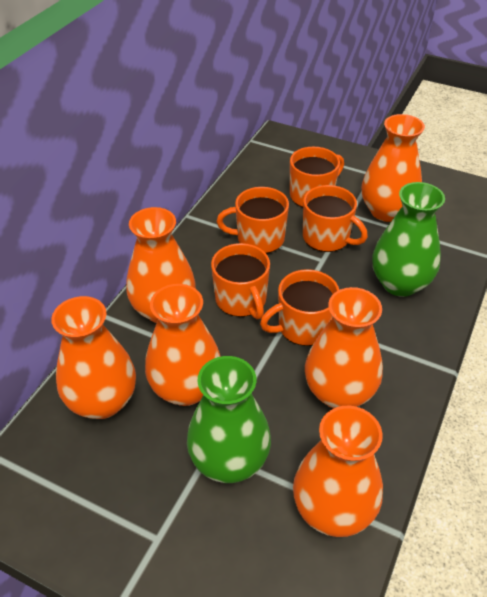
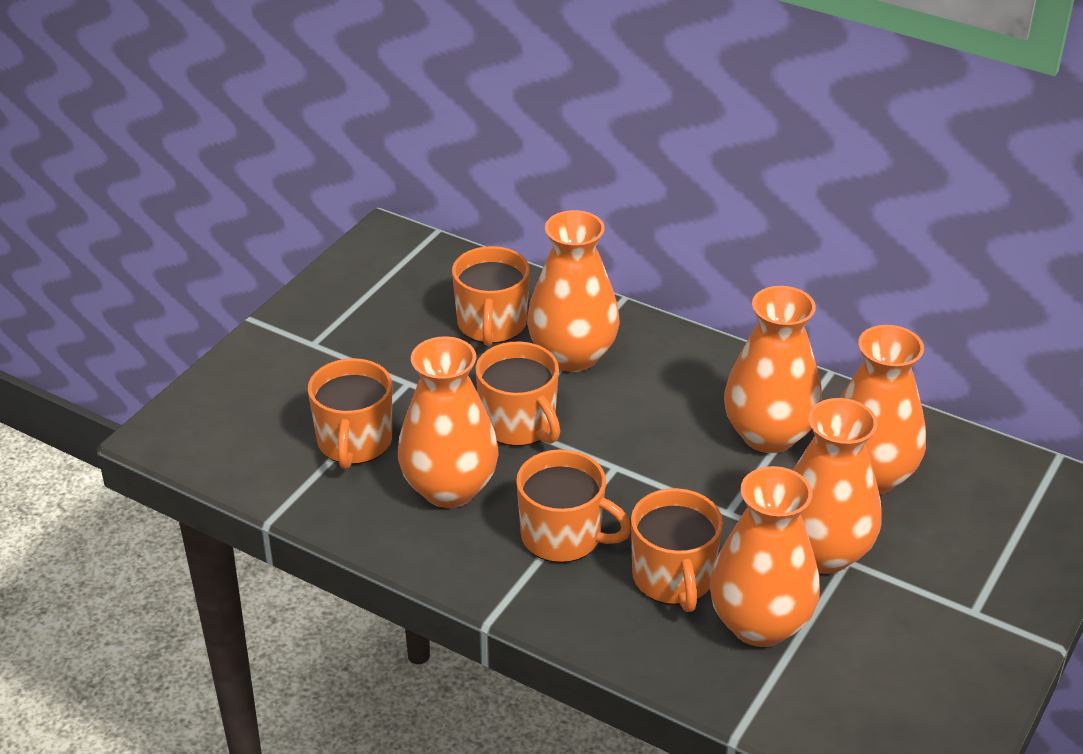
green vase: [187,356,271,483] [372,182,445,297] = 2 -> none = 0

